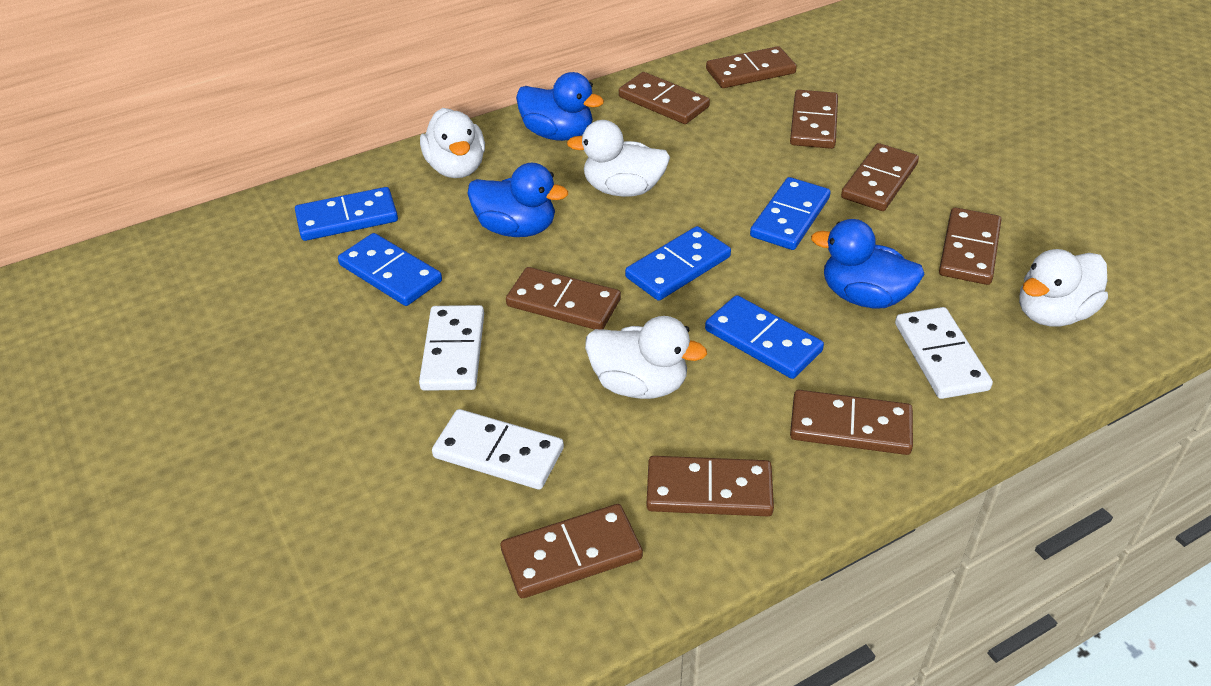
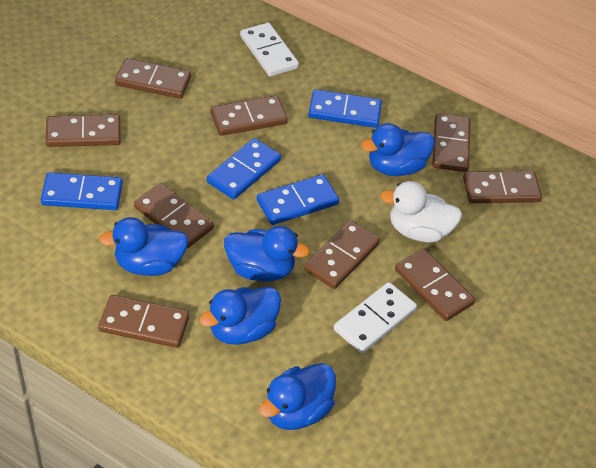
blue domino: [295,187,398,241] [338,233,442,306] [625,226,731,301] [705,295,824,379] [750,177,830,250] = 5 -> [41,172,123,210] [207,138,281,200] [257,174,339,225] [309,89,382,128] = 4
blue duck: [467,163,568,237] [516,72,604,141] [811,219,925,308] = 3 -> [99,217,189,276] [200,287,281,345] [224,226,310,282] [259,363,336,430] [361,123,435,176] = 5
white domino: [419,305,484,391] [432,409,564,490] [895,307,993,399] = 3 -> [240,23,299,77] [334,282,417,353] = 2
white duck: [420,108,485,178] [567,120,670,197] [585,316,707,399] [1019,249,1108,326] = 4 -> [380,181,462,243] = 1

